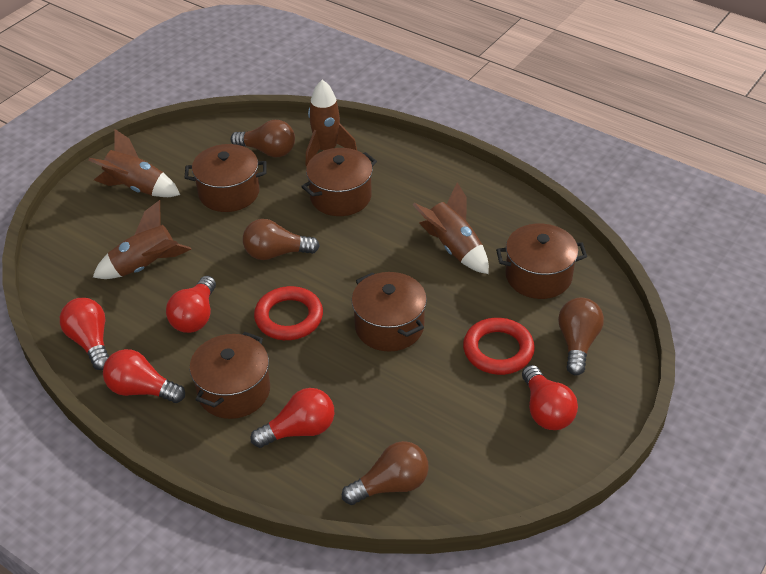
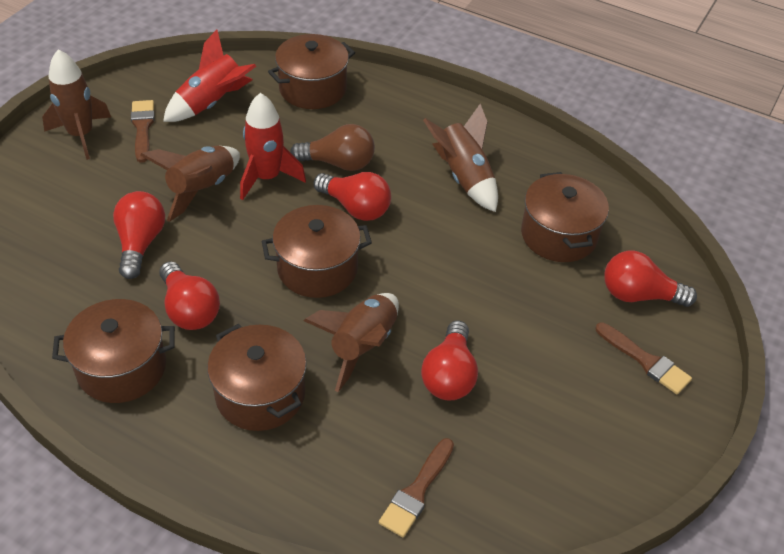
brown brush: none = 0 -> [131,100,154,163] [379,438,454,537] [596,322,692,394] = 3
brown light bulb: [231,120,295,157] [243,219,320,260] [342,441,429,505] [558,298,604,375] = 4 -> [290,124,375,171] = 1
red ring: [254,286,323,340] [463,318,535,375] = 2 -> none = 0
red rocket: none = 0 -> [163,30,256,122] [240,93,306,200] = 2

